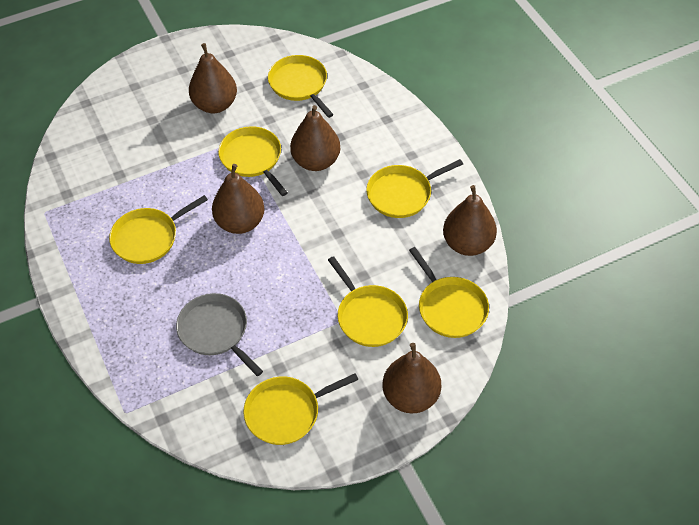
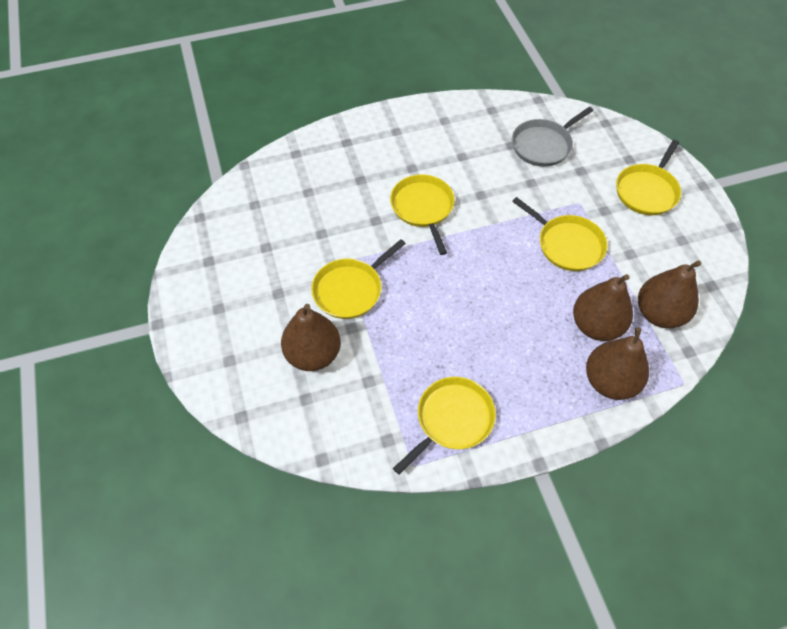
brown pear: [189,43,237,113] [212,164,265,234] [290,105,340,171] [382,343,441,413] [443,185,497,256] = 5 -> [281,304,341,371] [573,274,633,341] [586,327,649,400] [638,260,701,328] = 4
yellow pan: [109,195,208,264] [218,126,288,196] [243,373,358,445] [268,55,334,118] [328,256,408,347] [366,159,463,218] [409,247,489,338] = 7 -> [311,239,406,319] [390,174,455,255] [393,377,496,475] [512,197,607,271] [616,140,681,215] = 5

